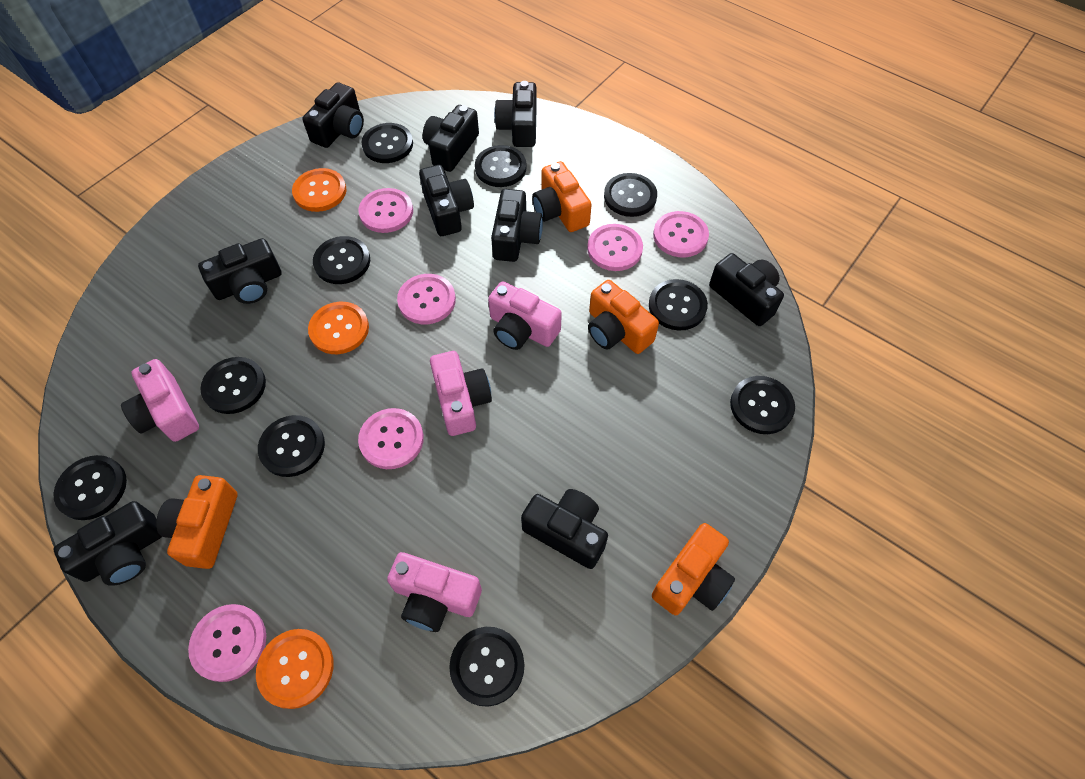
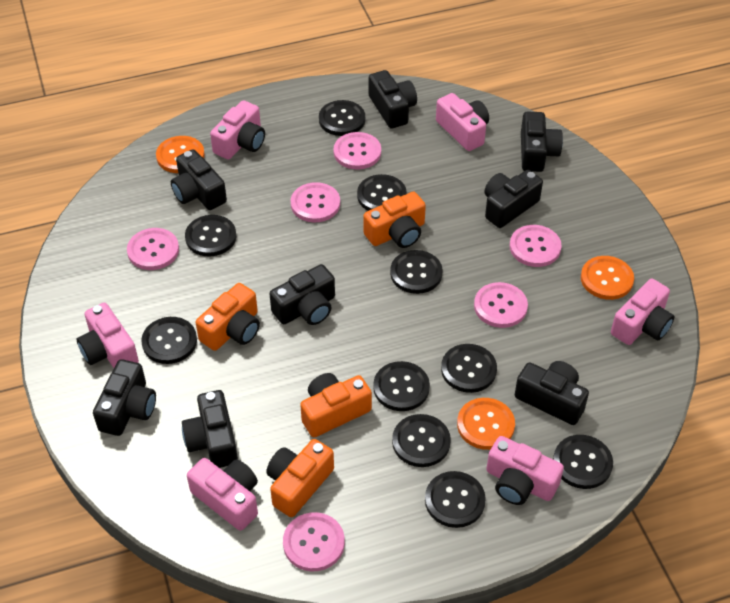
black camera: [54,501,162,586] [198,238,282,304] [302,82,364,148] [419,165,474,236] [423,105,479,172] [491,189,543,262] [494,81,537,147] [521,489,608,569] [709,253,784,326] = 9 -> [93,359,156,436] [171,149,227,210] [182,390,238,468] [270,264,335,325] [369,70,417,129] [484,170,543,228] [515,361,589,425] [521,112,563,172] = 8
pink camera: [121,359,199,442] [387,552,482,632] [430,351,492,436] [488,281,562,350] = 4 -> [77,303,139,368] [187,458,258,531] [210,100,265,159] [436,93,489,151] [486,436,564,505] [611,278,674,345] = 6

